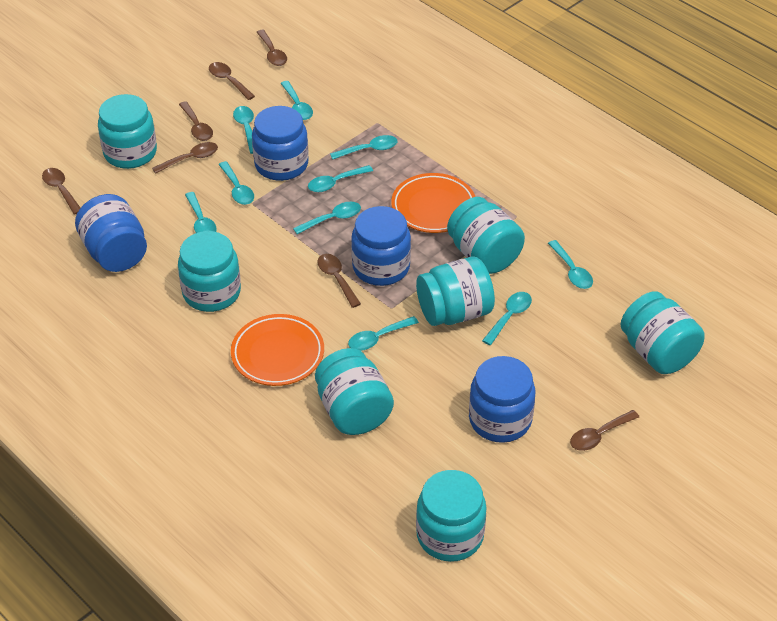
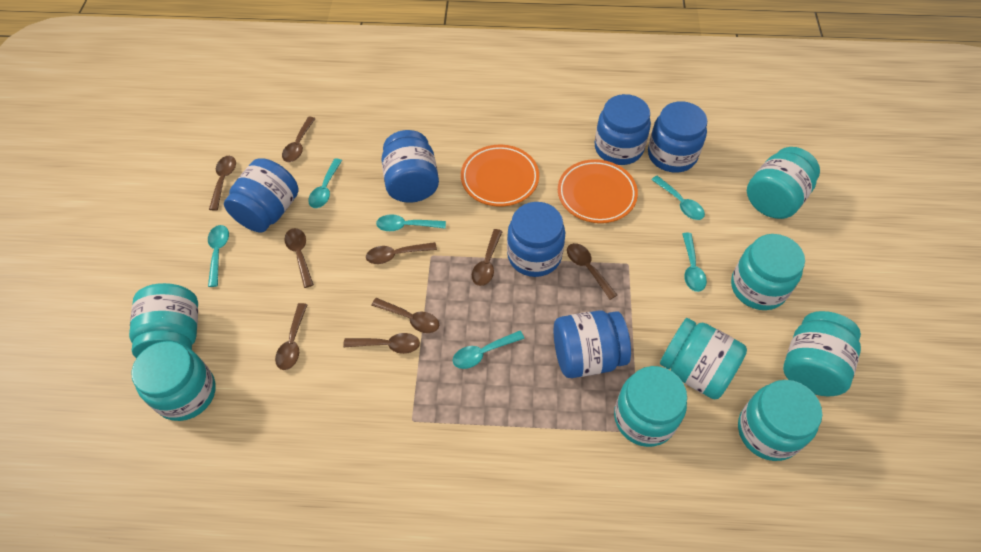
blue jar: [75,194,147,272] [252,106,309,181] [351,206,411,286] [469,356,535,443] = 4 -> [224,158,299,232] [381,130,439,203] [507,202,565,277] [554,310,631,378] [595,94,651,165] [648,101,707,173] = 6
brown spoon: [42,168,80,215] [152,142,218,174] [179,101,213,141] [209,62,255,100] [257,30,287,66] [317,254,361,308] [570,410,639,451] = 7 -> [209,156,236,211] [275,303,307,370] [282,117,316,162] [284,228,314,288] [343,333,420,354] [366,242,437,264] [371,298,439,333] [472,229,503,286] [567,243,617,300] = 9
turquoise jar: [98,94,157,169] [178,231,241,312] [315,348,394,435] [416,257,495,326] [416,470,487,562] [447,197,525,274] [620,291,705,374] = 7 -> [129,283,198,358] [132,341,216,421] [614,366,687,447] [660,318,747,399] [731,234,805,310] [738,380,822,461] [747,147,820,219] [783,311,861,396] = 8
turquoise spoon: [185,192,217,233] [219,161,254,205] [233,106,254,154] [281,81,313,120] [293,202,361,234] [308,165,373,192] [330,135,398,160] [348,316,419,351] [482,292,532,345] [548,240,593,289] = 10 -> [208,225,229,287] [308,158,342,208] [376,214,446,231] [452,331,525,369] [651,176,705,220] [682,233,707,292] = 6

